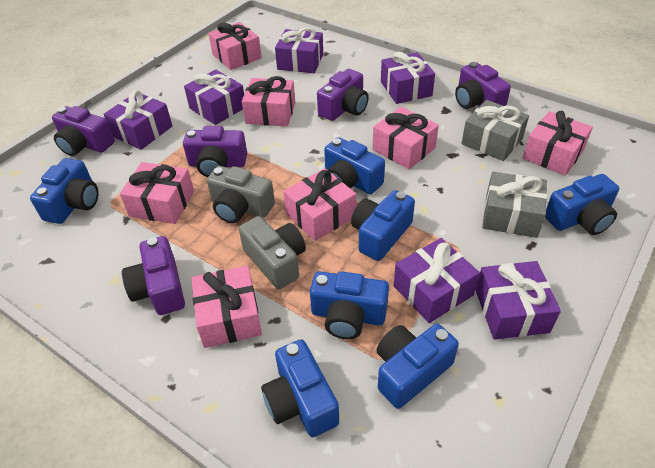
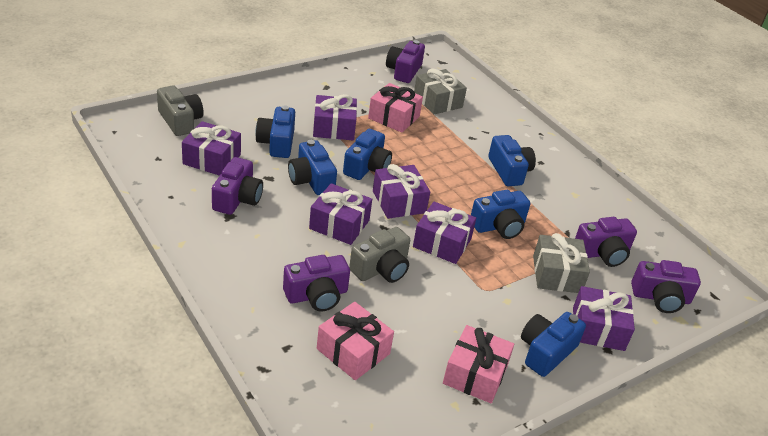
blue camera: [30,158,99,224] [261,339,339,437] [310,271,389,339] [324,137,385,194] [351,190,415,261] [377,324,459,409] [545,174,619,235] = 7 -> [255,105,295,158] [288,140,337,195] [343,129,392,180] [471,190,530,239] [488,135,536,186] [521,312,586,377] = 6
pink gift: [120,162,194,224] [191,266,262,348] [208,22,262,70] [242,76,295,127] [283,168,356,241] [373,107,439,169] [523,111,593,176] = 7 -> [317,302,394,380] [368,83,423,133] [443,325,514,403] = 3

